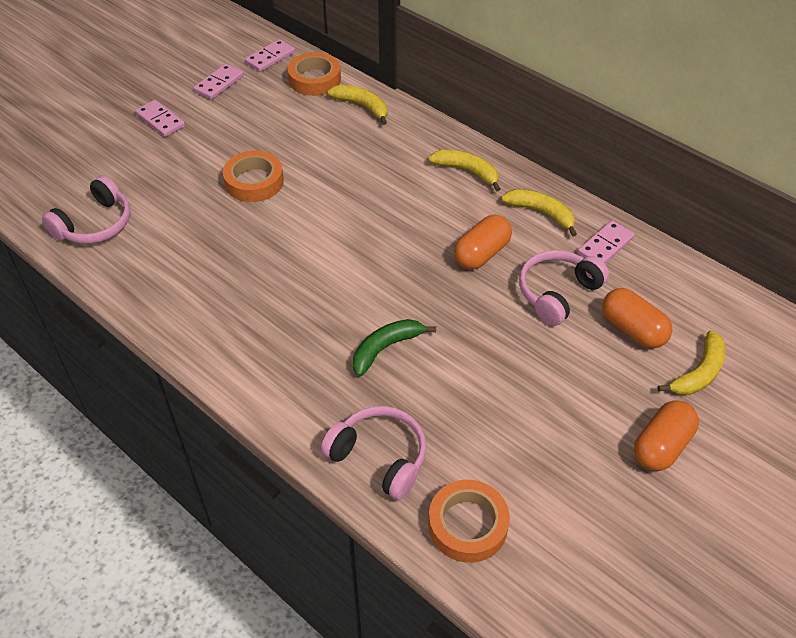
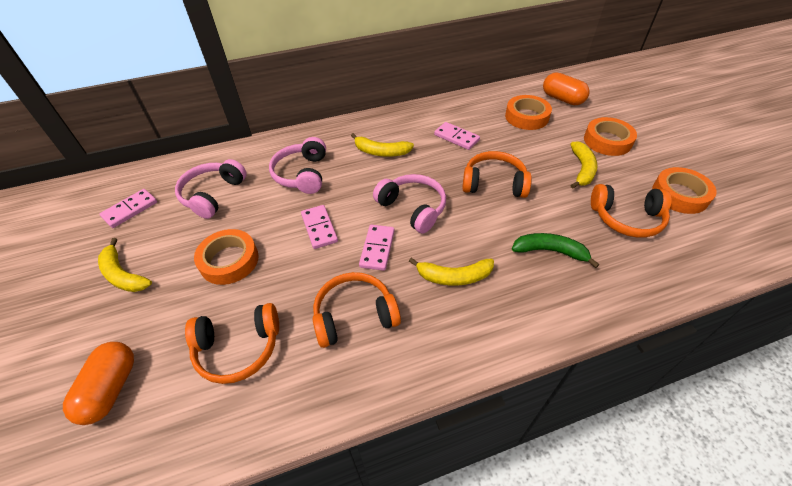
orange capsule: [454,215,512,270] [602,288,673,348] [634,400,699,471] = 3 -> [63,342,134,425] [543,72,590,105] = 2
orange headphones: none = 0 -> [185,303,279,384] [312,272,401,348] [462,151,532,198] [591,184,671,238] = 4
orange tape: [223,151,284,202] [287,52,341,96] [428,480,510,563] = 3 -> [194,229,259,285] [505,95,552,130] [584,117,637,156] [652,167,717,214] = 4

